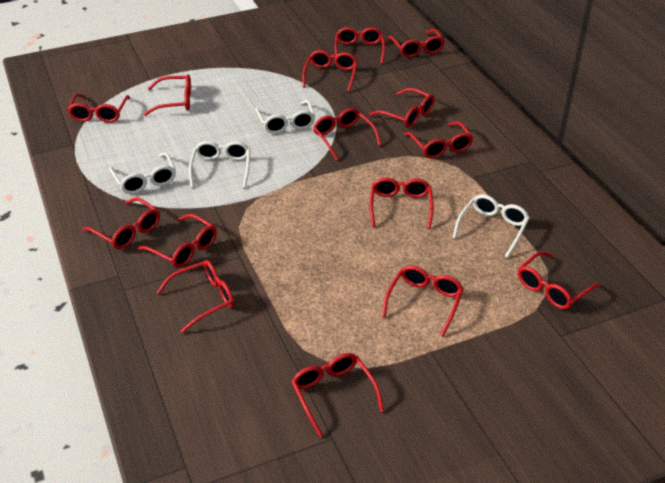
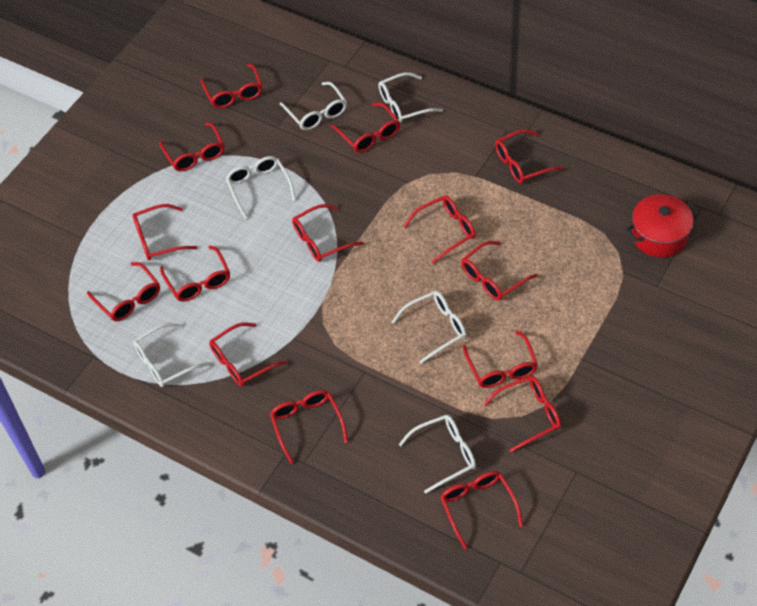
red pot: none = 0 -> [625,194,699,257] = 1
white glasses: [109,152,176,194] [189,141,250,188] [255,100,315,134] [453,194,530,258] = 4 -> [133,323,209,387] [226,156,296,219] [280,82,347,130] [378,72,443,123] [392,291,466,364] [399,415,476,494] = 6

